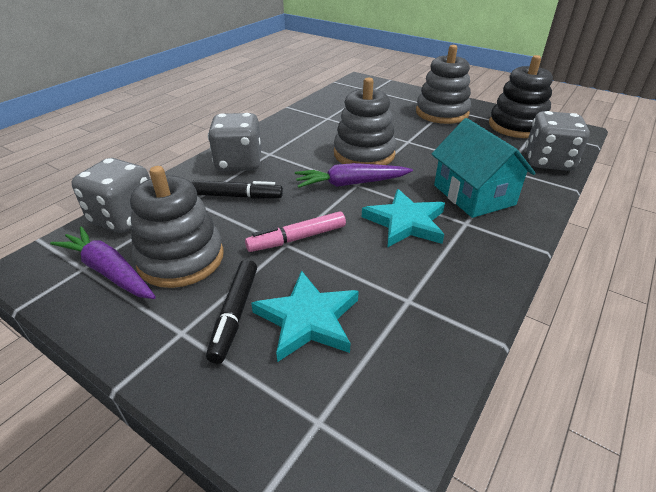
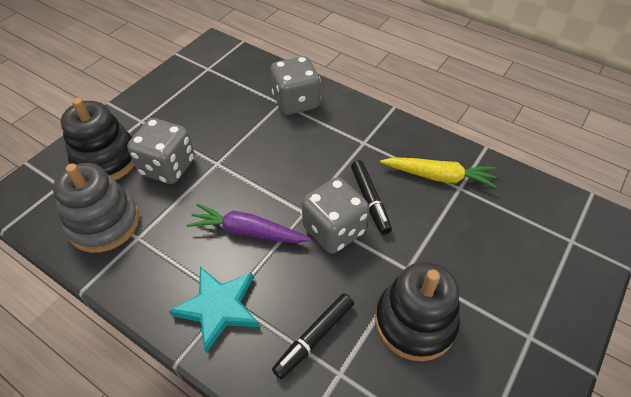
black stacking toy: [489,55,553,138] = 1 -> [61,98,135,180] [375,261,460,361] = 2
grey stacking toy: [130,166,224,288] [334,78,396,165] [416,45,471,124] = 3 -> [53,163,140,253] = 1
pink marker: [245,212,346,252] = 1 -> none = 0
purple carrot: [50,226,156,299] [295,163,413,188] = 2 -> [187,203,311,243] = 1
turquoise house: [431,118,536,218] = 1 -> none = 0
turquoise star: [251,270,359,362] [362,189,445,248] = 2 -> [169,267,259,353] = 1
yellow carrot: none = 0 -> [380,157,497,188] = 1

